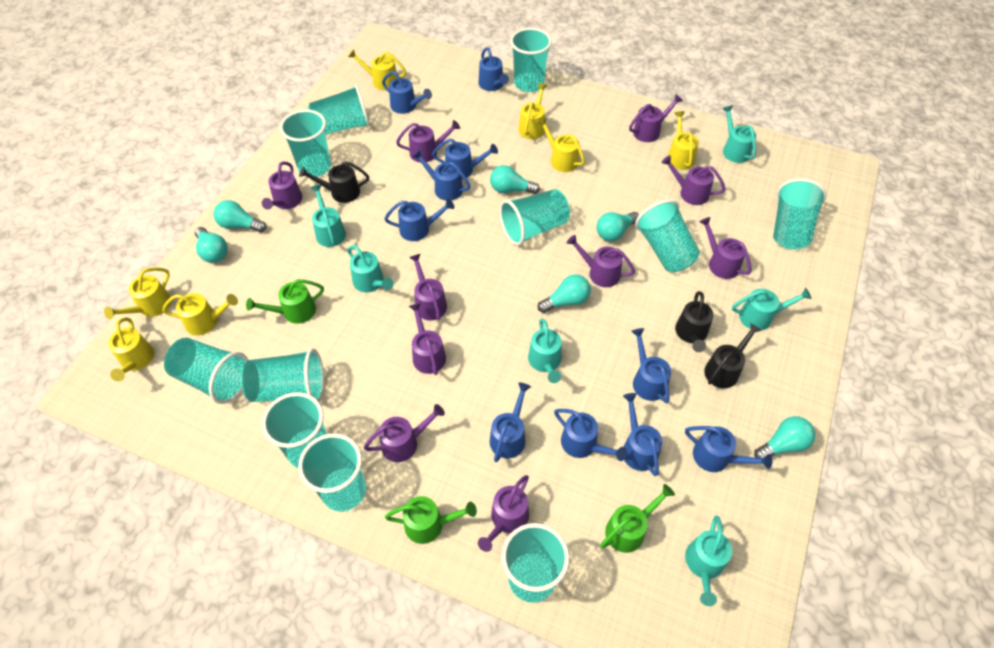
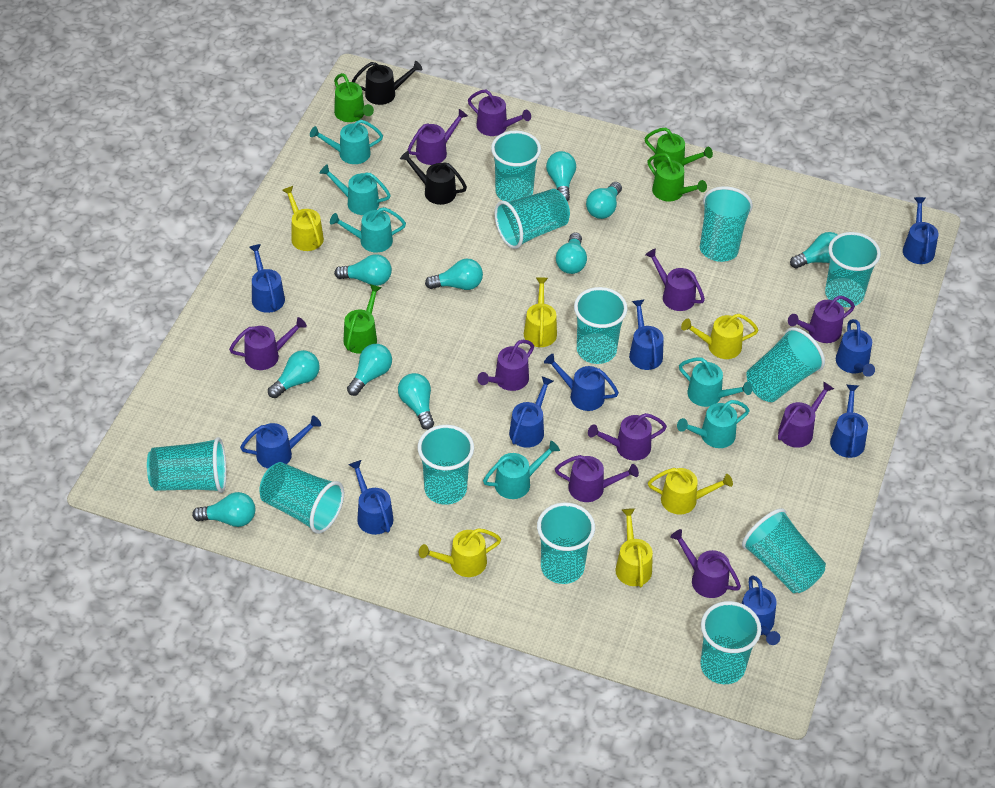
black watering can: [299,161,369,203] [675,291,713,352] [704,323,762,388] = 3 -> [352,61,422,105] [400,151,467,205] = 2
green watering can: [246,279,324,324] [385,496,477,544] [600,484,675,553] = 3 -> [334,73,374,122] [343,284,382,354] [645,128,713,169] [647,153,707,201] = 4
turquoise cup: [164,338,248,404] [241,348,324,402] [262,392,327,468] [280,109,331,177] [298,433,366,512] [307,84,370,134] [499,189,570,246] [502,523,570,603] [510,28,552,92] [635,199,700,272] [773,178,827,249] = 11 -> [147,437,227,493] [259,462,344,534] [418,425,474,505] [491,130,541,201] [494,189,570,249] [537,502,595,584] [574,287,628,364] [700,186,753,262] [700,601,761,684] [742,508,826,593] [746,327,825,402] [825,232,881,307] = 12
turquoise light bulb: [195,227,228,263] [213,200,266,233] [490,165,540,194] [538,274,591,313] [597,212,639,241] [754,416,815,458] = 6 -> [192,492,255,527] [268,350,320,398] [334,254,392,286] [347,344,392,396] [398,373,434,430] [425,258,483,290] [546,151,576,201] [556,232,587,274] [586,182,622,219] [790,232,838,269] = 10
yellow watering can: [104,267,172,319] [108,317,154,381] [162,293,238,335] [348,49,406,90] [518,83,547,139] [538,118,585,172] [668,111,699,170] = 7 -> [282,186,324,251] [419,528,501,577] [524,277,557,347] [615,508,653,587] [648,468,733,514] [681,314,758,359] = 6

